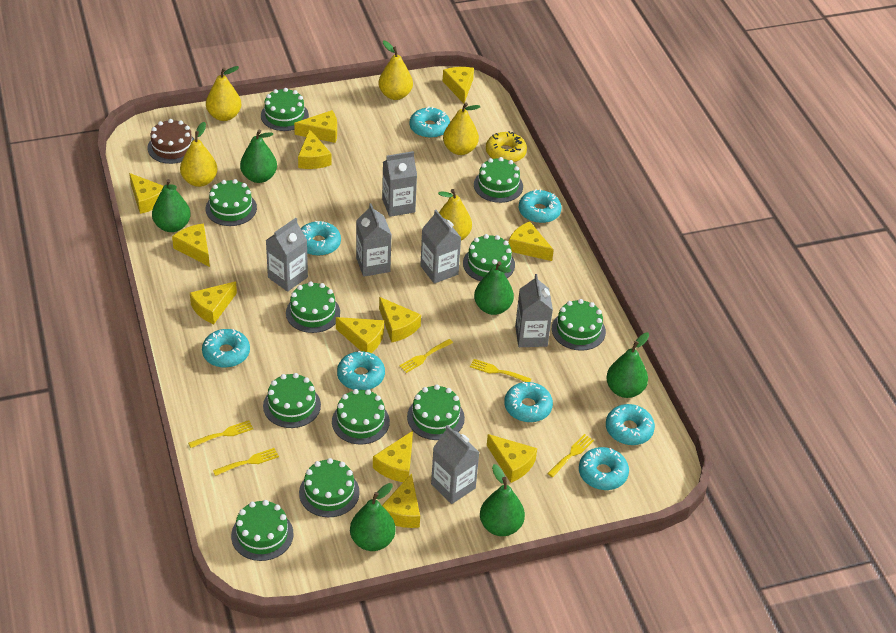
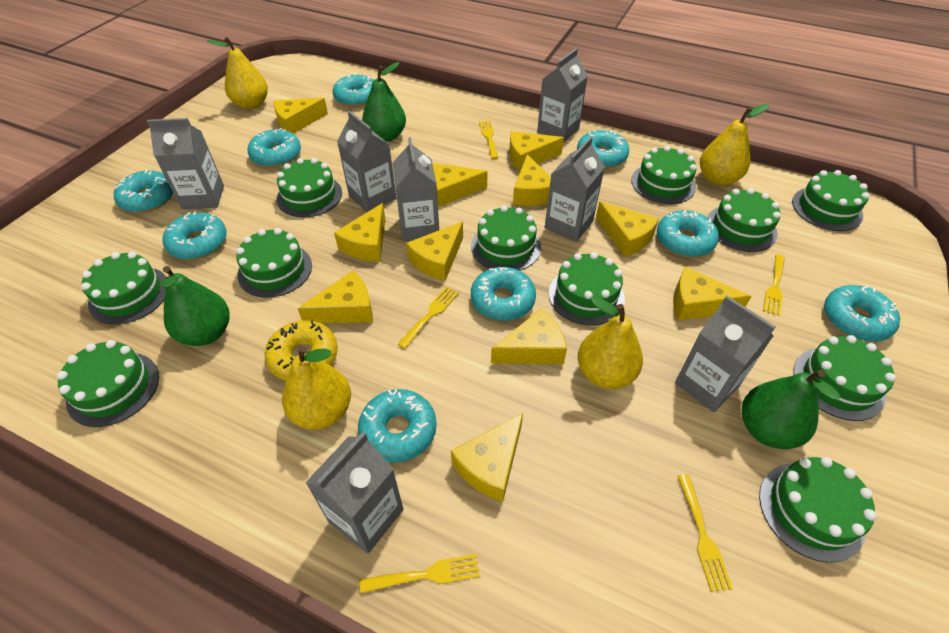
brown cake: [147,119,195,164] = 1 -> none = 0
green pear: [152,179,191,232] [240,130,277,183] [350,483,396,551] [474,261,514,315] [480,464,525,536] [606,333,649,398] = 6 -> [161,266,230,346] [362,62,406,142] [742,370,841,449] = 3
grey carton: [266,218,308,292] [356,203,392,277] [382,151,417,217] [420,210,461,284] [431,425,479,504] [515,274,553,347] = 6 -> [147,118,224,210] [305,432,403,554] [337,111,396,212] [392,137,439,241] [537,48,588,143] [545,136,605,242] [675,296,776,412] = 7
turquoise donut: [202,329,250,368] [301,220,341,256] [337,351,385,390] [410,107,450,138] [504,382,553,422] [519,189,561,223] [579,447,629,490] [606,404,655,445] = 8 -> [114,170,173,213] [163,211,227,259] [247,128,301,167] [333,73,374,107] [358,389,437,463] [471,267,536,321] [577,130,629,168] [657,210,719,257] [824,285,900,342] = 9
yellow cheese: [129,173,164,214] [172,223,210,267] [190,281,237,324] [294,110,337,143] [298,129,332,169] [336,317,384,353] [373,431,413,482] [379,297,421,342] [382,473,420,528] [443,67,474,103] [487,434,537,483] [509,221,554,261] = 12 -> [274,98,328,134] [298,271,373,324] [334,203,386,261] [406,222,463,281] [432,163,488,207] [451,413,523,502] [491,308,567,364] [509,131,564,172] [513,154,551,206] [596,201,659,257] [673,267,752,320] = 11
yellow pear: [180,122,218,187] [206,66,241,121] [378,41,413,100] [438,189,472,240] [443,102,480,155] = 5 -> [207,37,268,109] [282,346,351,430] [578,297,643,389] [700,104,769,186] = 4

